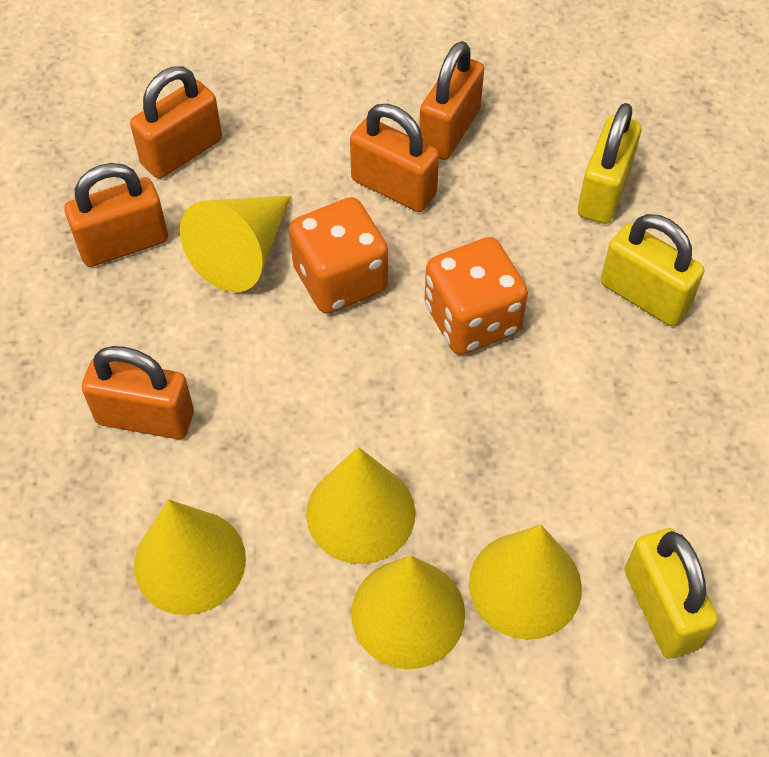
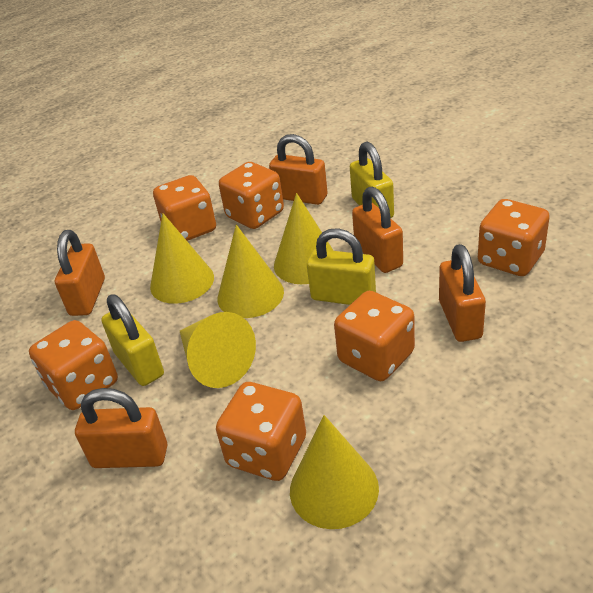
orange dice: [289,197,388,314] [425,237,528,355] = 2 -> [29,320,118,410] [153,175,216,241] [216,382,306,481] [219,162,284,229] [334,291,415,381] [478,199,550,276] = 6

